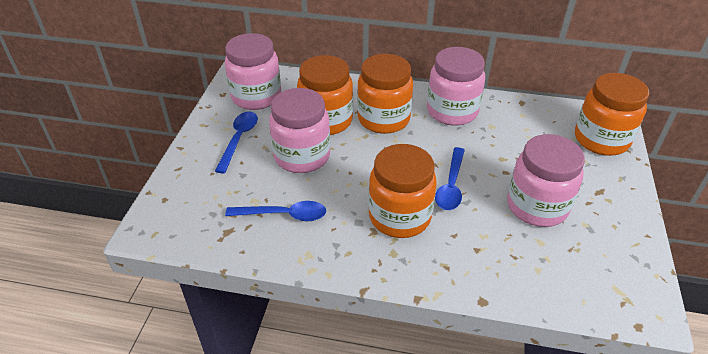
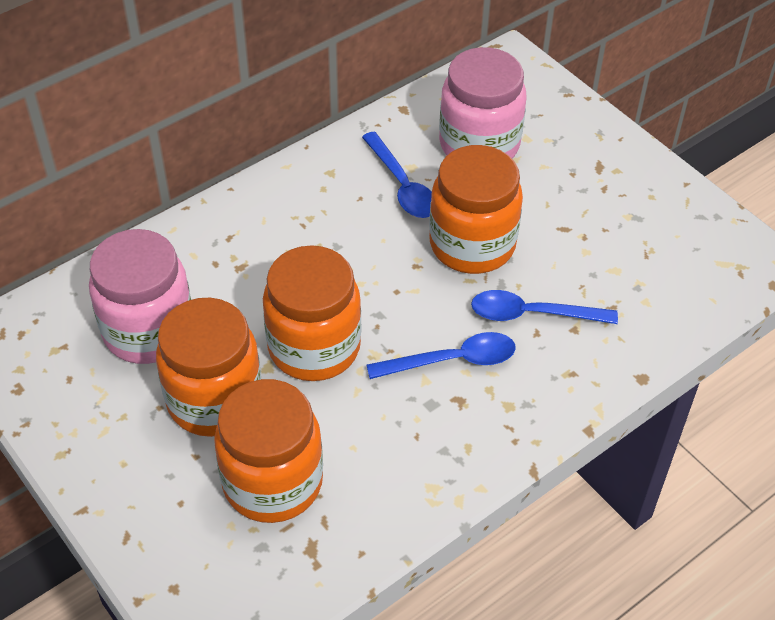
pink jar: [225,33,281,110] [269,88,330,173] [427,47,485,126] [507,134,585,227] = 4 -> [89,229,191,364] [439,47,527,158] = 2

